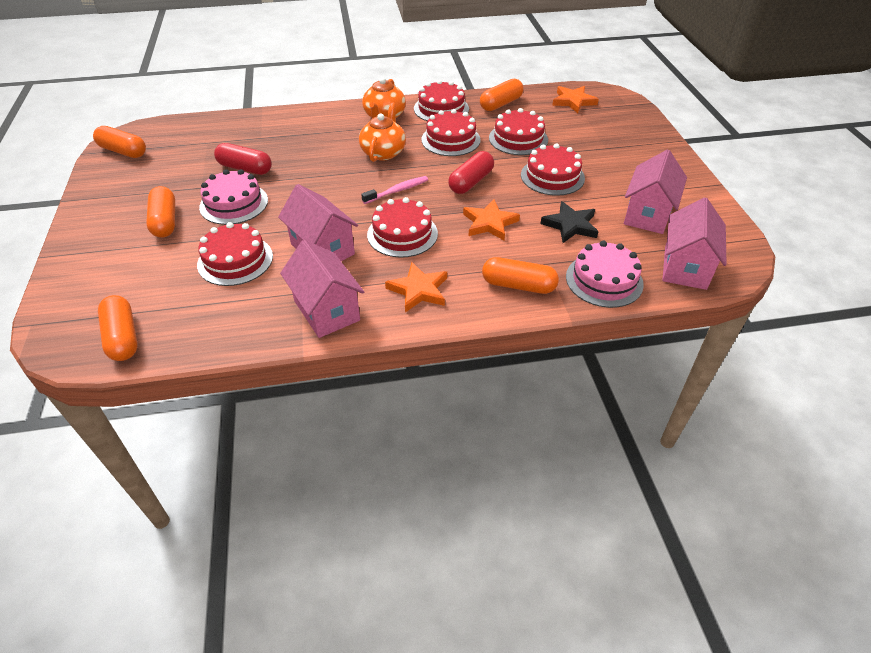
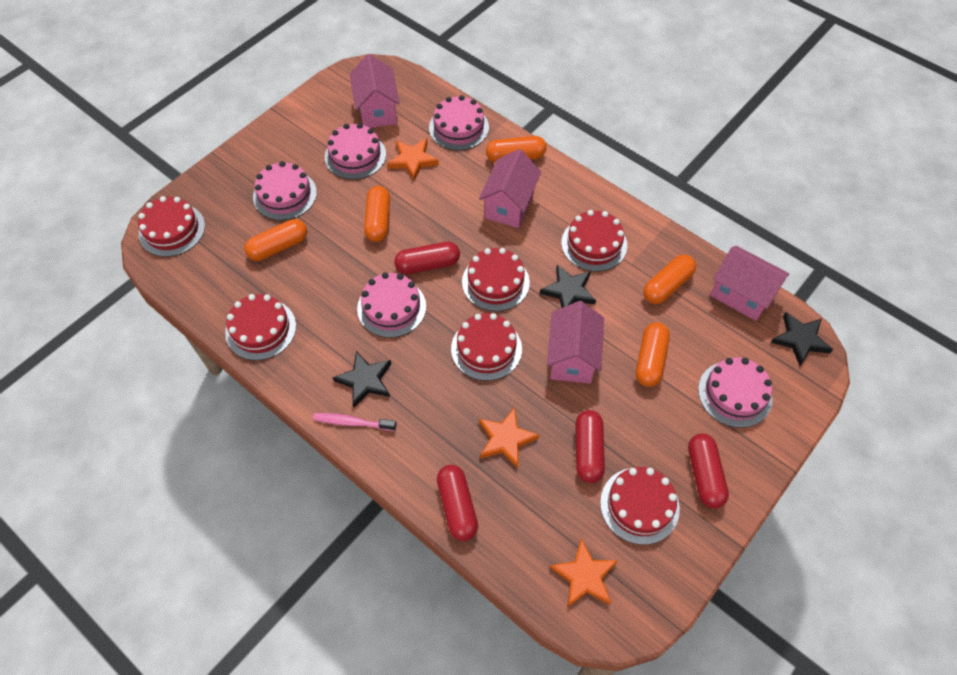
black star: [541,201,599,243] = 1 -> [333,351,391,408] [540,265,596,308] [771,312,833,366] = 3
orange teapot: [359,102,406,162] [362,77,406,118] = 2 -> none = 0
pink cake: [199,169,268,225] [566,241,644,308] = 2 -> [253,161,317,220] [325,123,386,180] [357,272,426,338] [429,95,489,150] [698,357,773,428] = 5
red capsule: [214,143,272,175] [448,151,494,194] = 2 -> [394,242,460,274] [437,465,478,541] [575,410,605,483] [688,434,729,509] = 4

